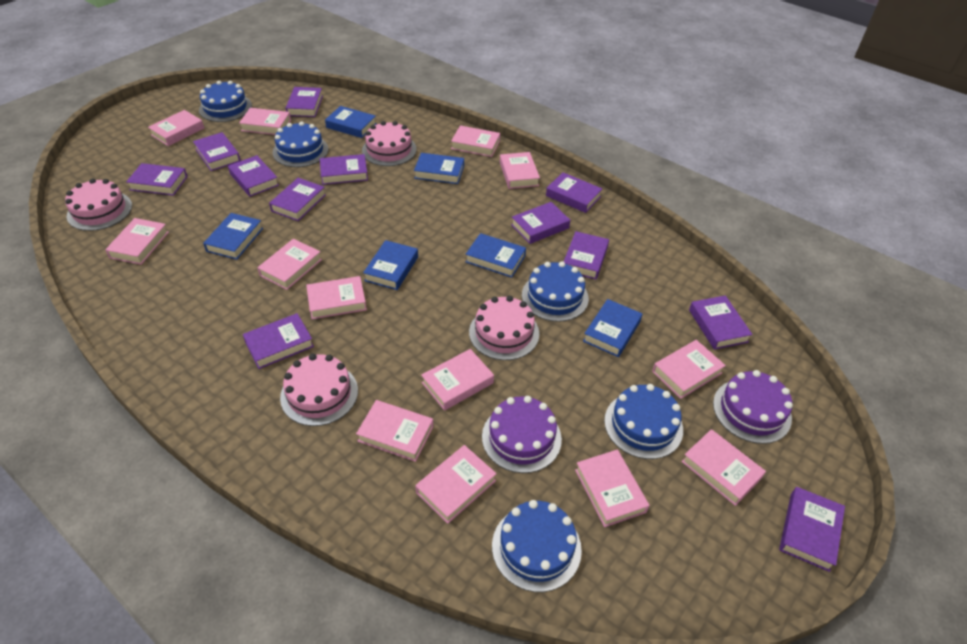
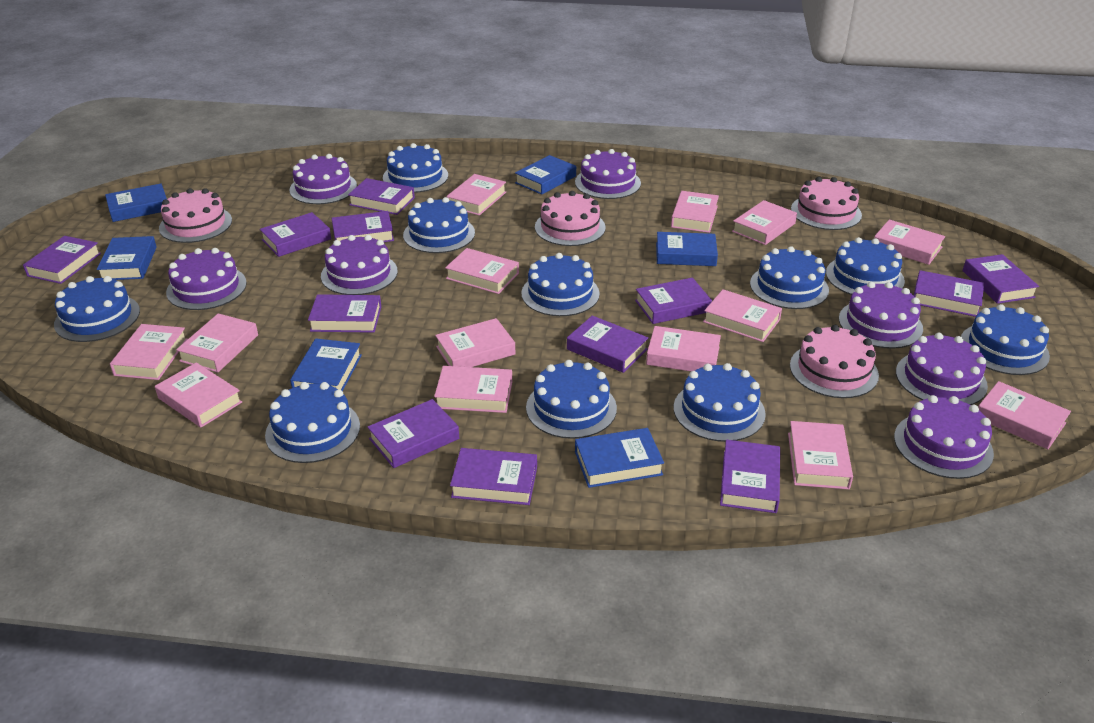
blue cake: [199,81,252,122] [273,121,328,167] [492,500,582,592] [522,261,589,322] [604,384,683,459] = 5 -> [54,276,140,342] [265,382,360,463] [383,143,448,193] [403,197,475,253] [521,253,600,316] [526,360,617,439] [674,363,766,442] [750,246,829,309] [826,237,905,295] [961,304,1050,375] = 10
pink book: [105,218,169,265] [148,110,204,146] [239,108,291,135] [257,239,322,290] [306,276,367,319] [356,400,433,462] [415,445,497,524] [421,349,494,411] [451,125,500,157] [500,152,540,189] [575,450,650,527] [652,340,726,399] [681,429,766,506] = 13 -> [110,324,188,380] [155,363,242,428] [176,313,258,372] [434,366,512,413] [435,318,515,367] [445,248,519,294] [446,174,506,216] [646,326,721,371] [671,191,719,233] [703,289,782,342] [732,200,797,245] [788,421,853,489] [874,220,945,265] [978,381,1071,449] = 14
purple cake: [482,396,562,473] [713,370,793,444] = 2 -> [166,248,247,310] [289,154,357,204] [321,235,398,295] [575,149,641,199] [839,282,923,349] [894,395,994,479] [896,333,988,405] = 7

